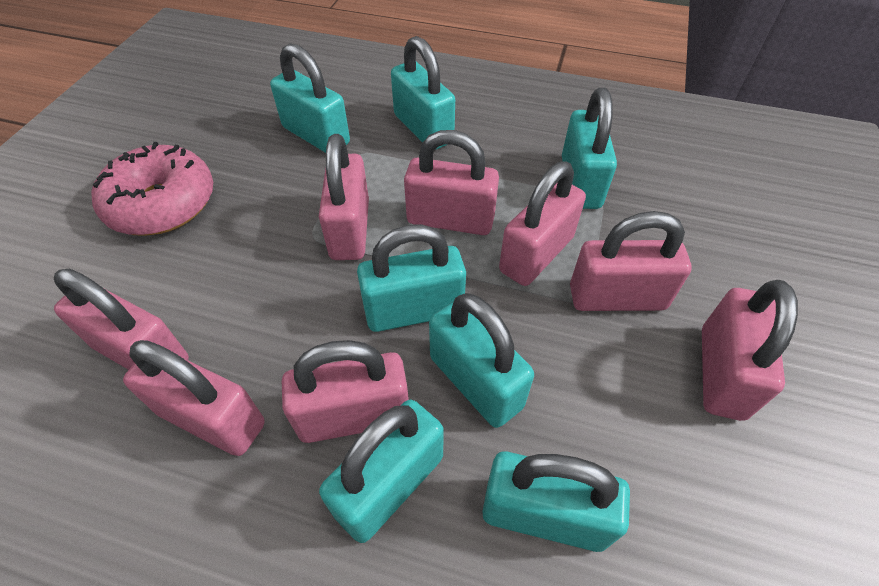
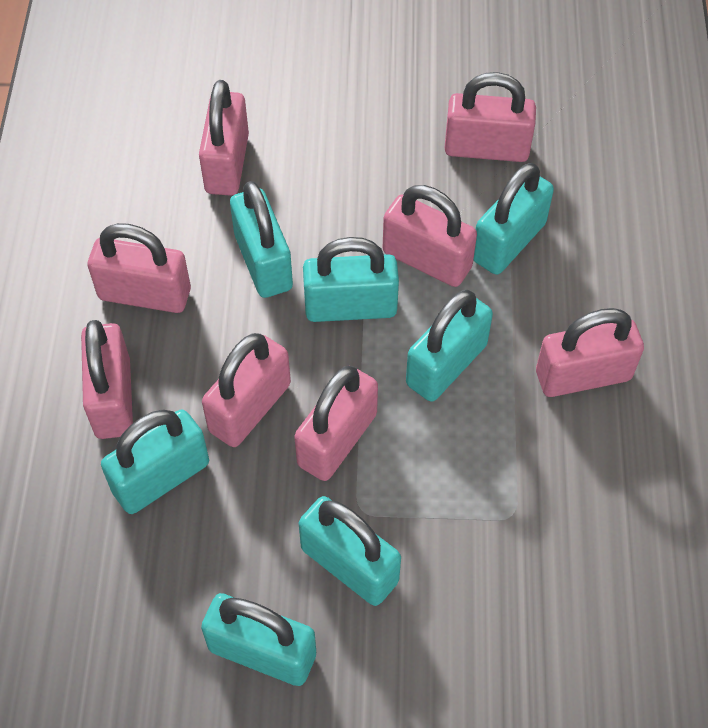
pink donut: [91,142,213,236] = 1 -> none = 0

